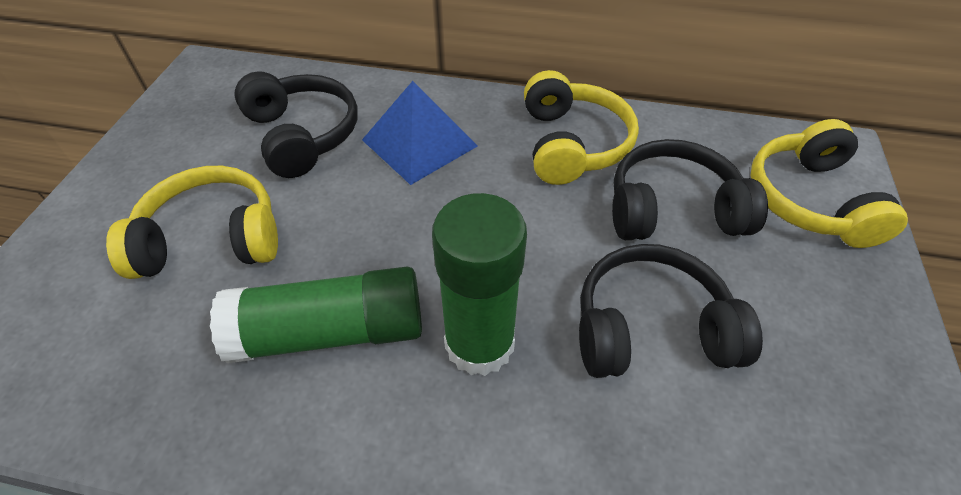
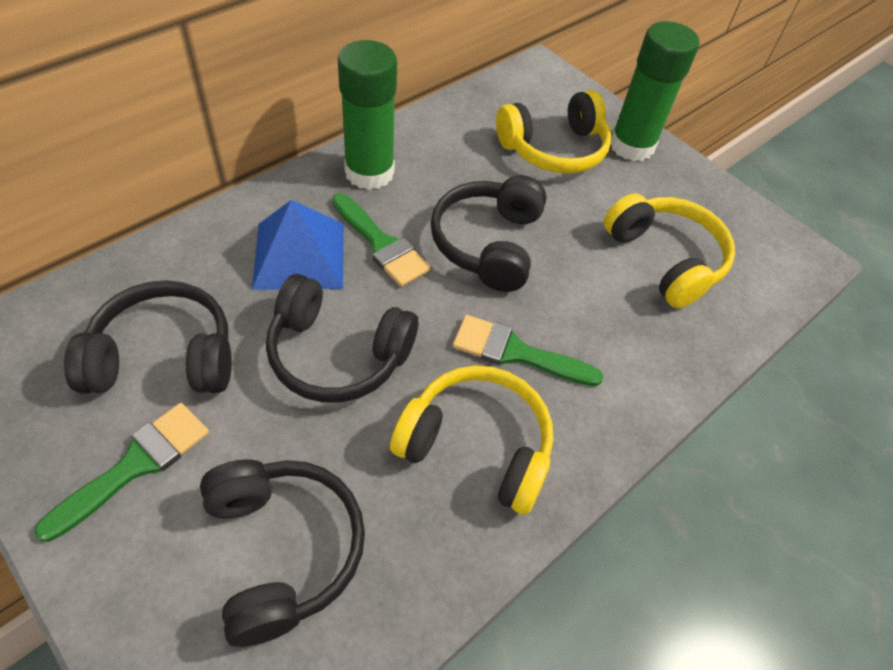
black headphones: [234,71,358,178] [579,244,763,378] [612,139,768,240] = 3 -> [64,280,232,393] [200,459,365,647] [266,274,418,403] [431,175,546,292] = 4
green brush: none = 0 -> [34,403,209,542] [332,193,431,287] [453,315,604,386] = 3

